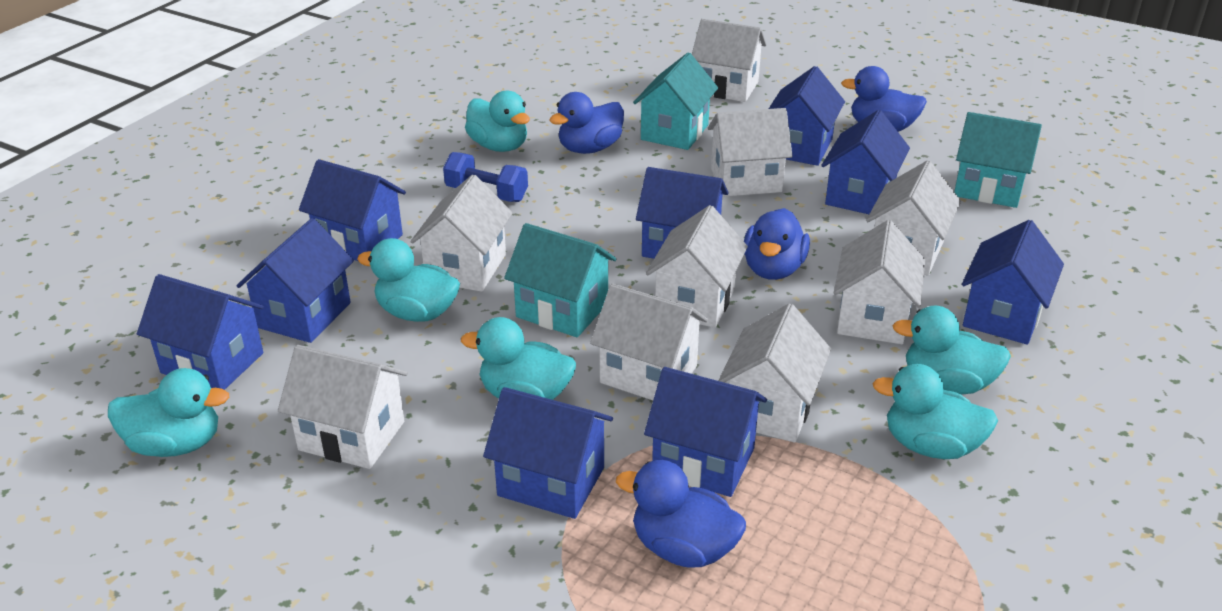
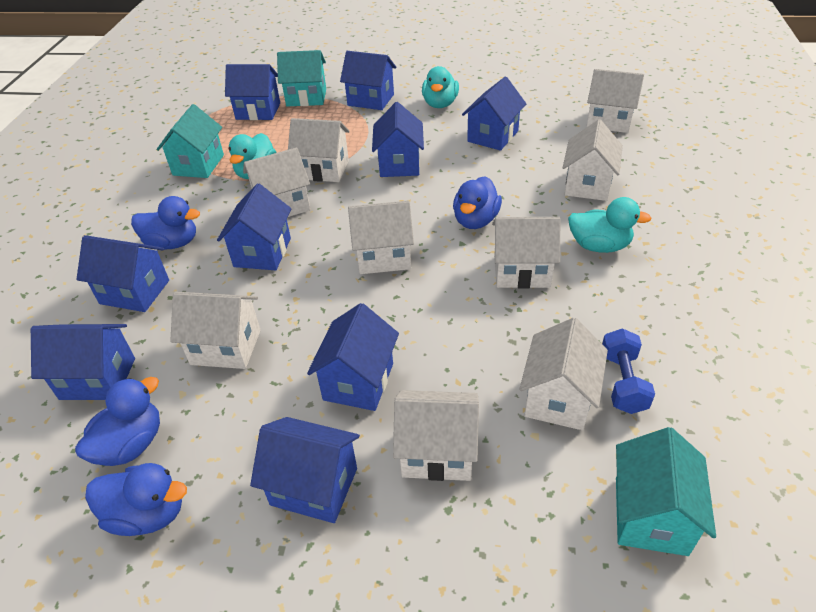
turquoise duck: [108,368,229,457] [357,238,460,322] [461,317,576,400] [465,91,530,152] [872,364,998,459] [892,305,1011,394] = 6 -> [228,133,277,179] [422,66,459,108] [568,197,652,253] = 3

